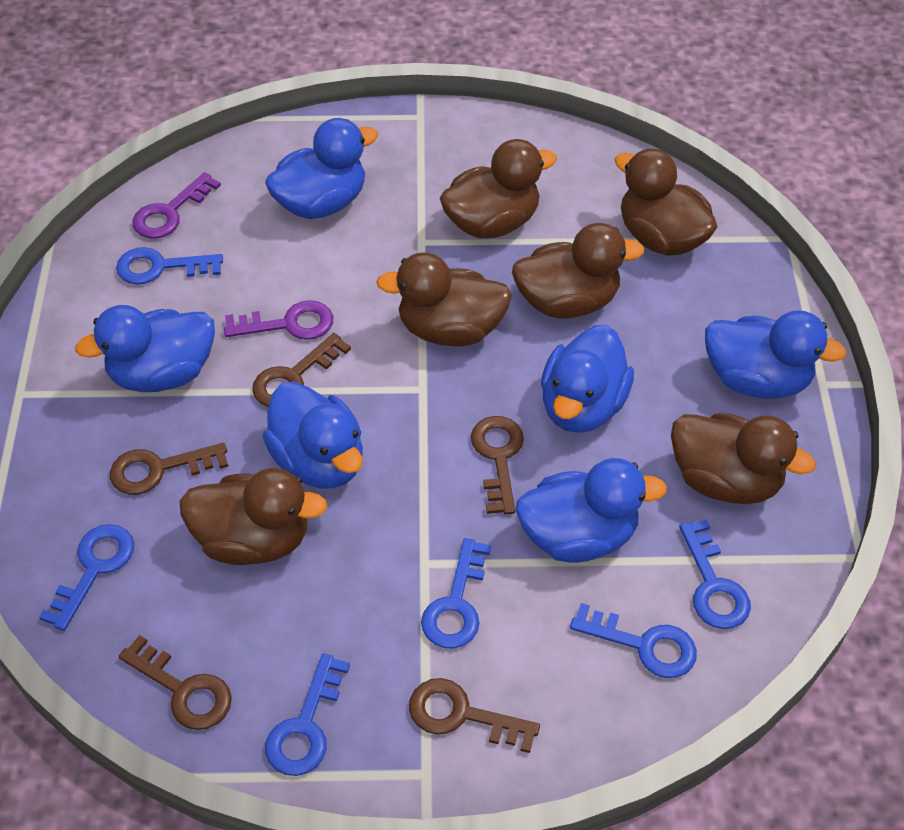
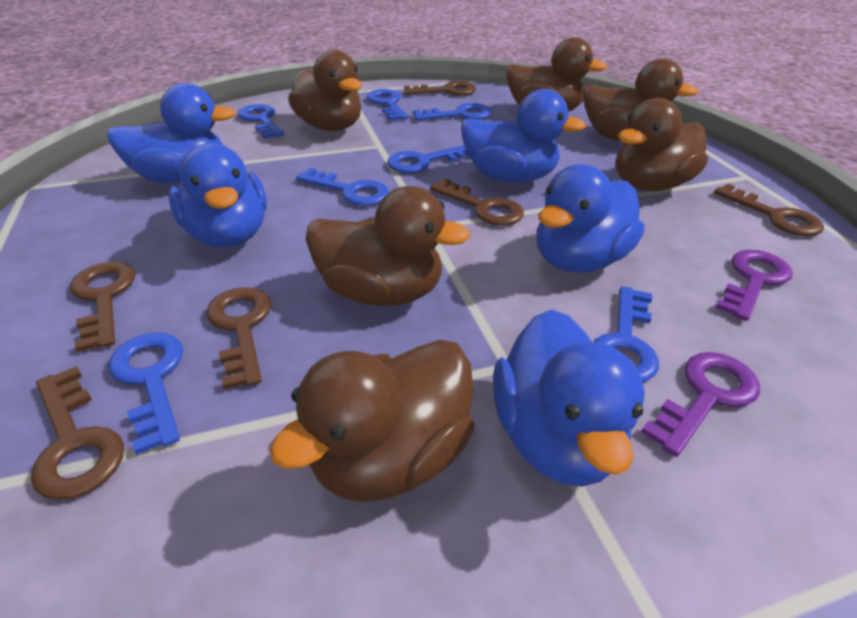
blue duck: [75,305,215,392] [263,382,363,488] [265,118,378,219] [515,458,667,563] [541,325,634,433] [705,310,847,399] = 6 -> [107,83,236,183] [169,143,267,248] [461,89,586,183] [493,309,645,487] [536,164,645,273] = 5
blue key: [39,524,134,631] [116,247,223,284] [265,653,350,776] [421,538,491,649] [570,603,697,678] [679,520,751,629] = 6 -> [108,333,183,455] [238,104,284,139] [296,168,389,206] [367,89,408,121] [387,145,469,173] [413,103,492,120] [593,286,659,382] = 7
brown key: [110,443,228,495] [118,635,232,730] [252,333,351,407] [409,678,540,753] [471,416,524,514] = 5 -> [31,366,124,500] [70,262,135,352] [206,287,271,390] [404,81,476,96] [430,178,524,226] [714,184,824,236] = 6

